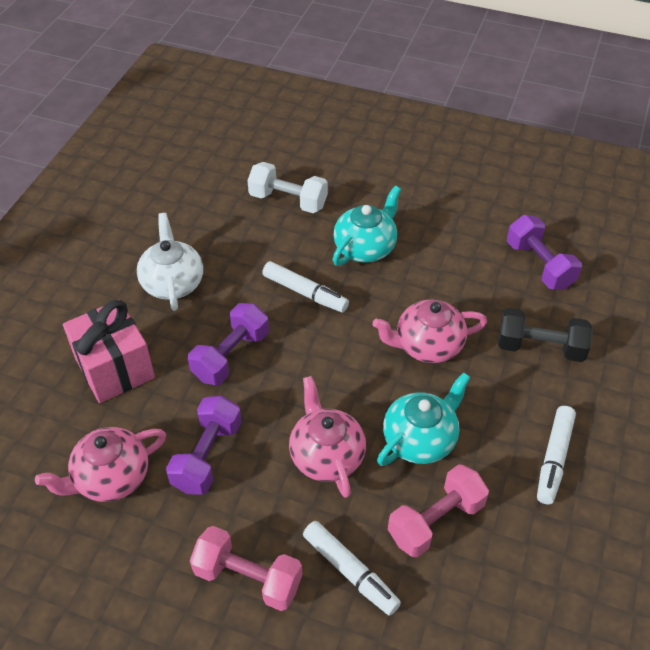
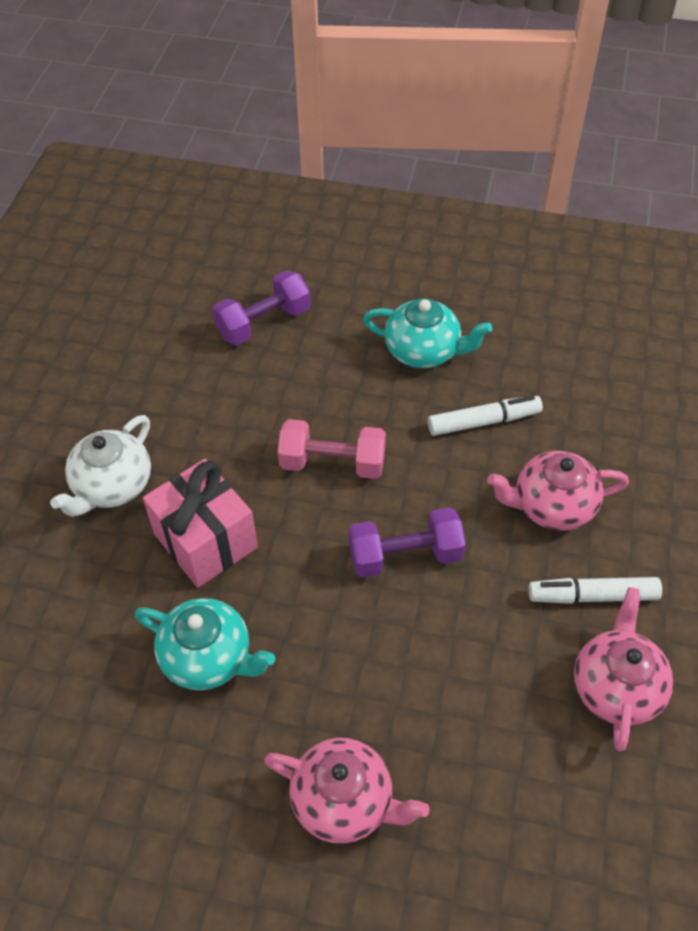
black dumbbell: [498,308,593,362] = 1 -> none = 0
pink dumbbell: [190,526,302,611] [388,464,489,557] = 2 -> [278,419,386,479] = 1
purple dumbbell: [166,396,241,495] [188,303,269,385] [507,215,582,290] = 3 -> [212,270,311,345] [349,508,466,578] = 2
white dumbbell: [247,162,328,213] = 1 -> none = 0
white marker: [262,261,349,312] [303,521,401,616] [537,406,576,504] = 3 -> [428,396,543,436] [528,577,662,604] = 2

